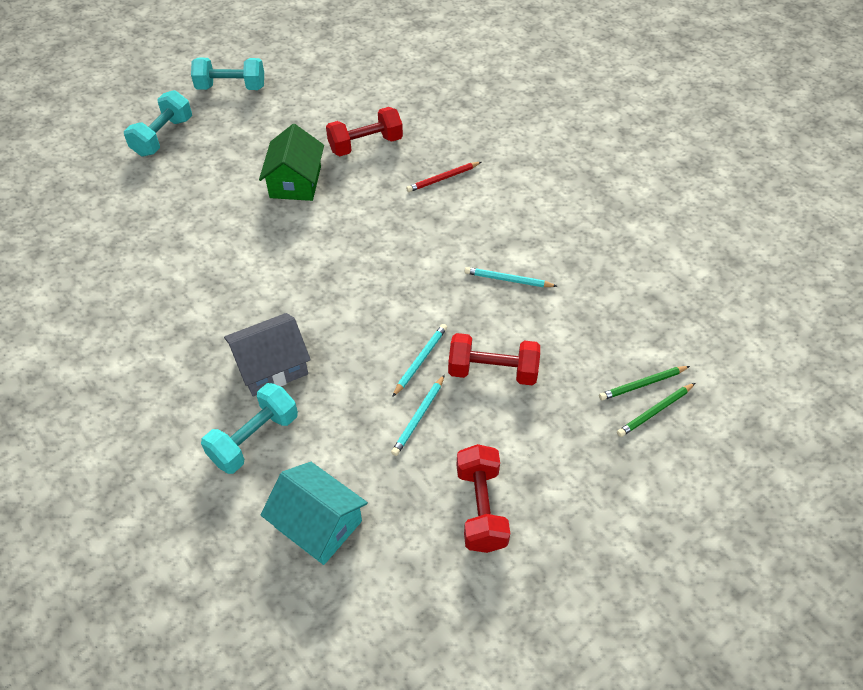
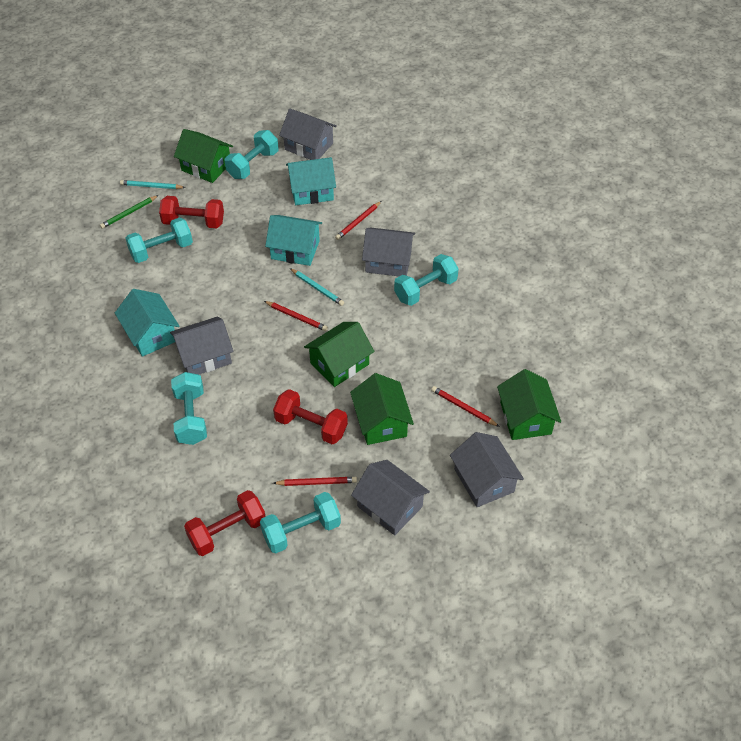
green house: [259,124,324,201] = 1 -> [174,129,233,183] [304,322,374,387] [350,373,414,445] [497,369,561,440] = 4
green pencil: [599,366,690,401] [617,383,695,437] = 2 -> [100,195,159,229] = 1
grey house: [224,313,311,397] = 1 -> [170,317,233,374] [279,109,337,160] [351,460,430,535] [362,227,415,276] [450,432,524,507] = 5
red pencil: [406,162,481,192] = 1 -> [264,301,328,331] [273,477,357,486] [335,201,381,240] [431,386,500,427] = 4
turquoise dumbbell: [124,90,192,156] [191,58,264,90] [201,383,298,474] = 3 -> [125,217,193,263] [171,372,207,445] [225,130,279,179] [260,492,341,553] [394,254,459,306] = 5
turquoise house: [261,462,368,565] = 1 -> [115,289,179,357] [265,215,322,266] [286,157,336,205] = 3
turquoise pencil: [391,374,445,456] [392,324,447,397] [465,267,557,287] = 3 -> [120,180,186,189] [290,268,344,306] = 2

